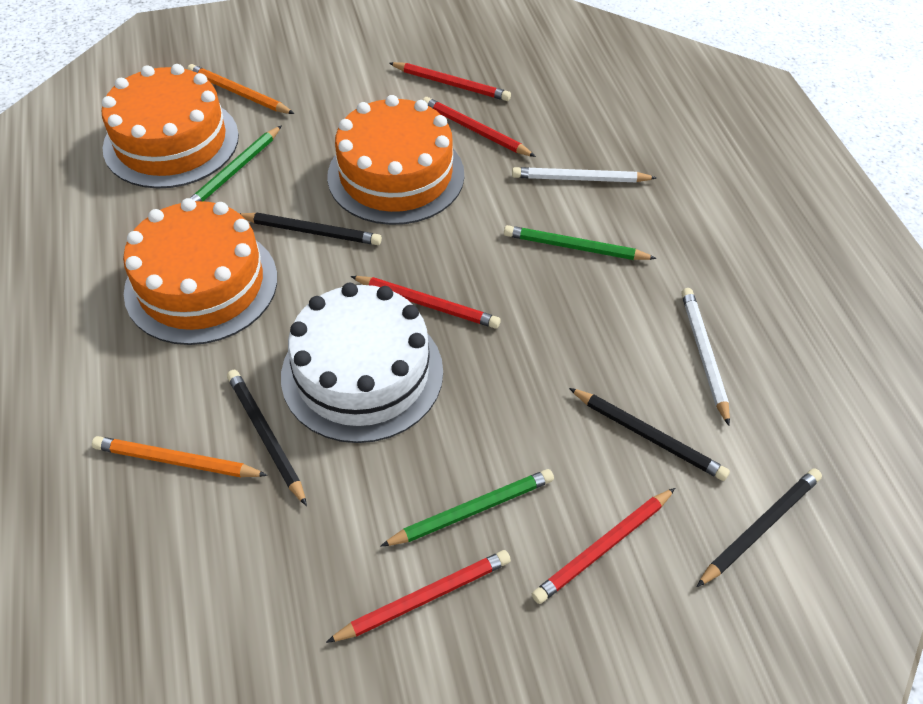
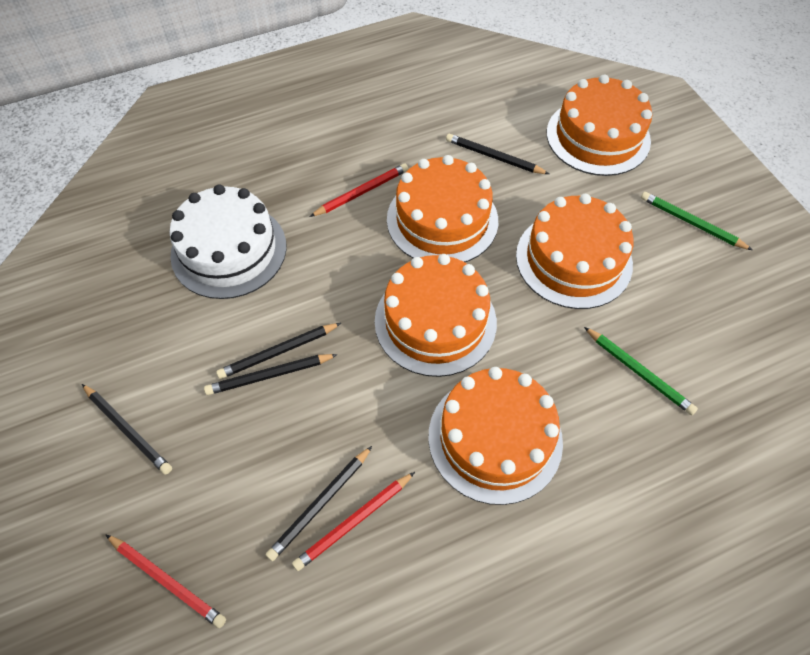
black pencil: [227,370,307,506] [240,213,382,245] [569,388,730,481] [697,468,822,587] = 4 -> [82,384,172,475] [204,354,338,395] [216,323,341,379] [266,446,372,561] [446,134,549,174] = 5
green pencil: [190,125,282,201] [380,469,554,547] [504,225,657,260] = 3 -> [584,327,698,415] [641,192,752,250] = 2
orange cake: [102,64,239,189] [123,198,277,345] [327,95,464,225] = 3 -> [375,254,497,377] [387,155,498,262] [428,367,563,505] [516,194,634,309] [547,74,652,176] = 5
orange pencil: [92,436,268,477] [187,64,294,114] = 2 -> none = 0
red pencil: [326,550,511,643] [350,276,501,328] [389,62,511,101] [423,97,536,157] [532,488,675,604] = 5 -> [106,535,226,628] [292,472,415,571] [310,163,408,217] = 3
white pencil: [512,167,657,182] [681,288,730,426] = 2 -> none = 0

